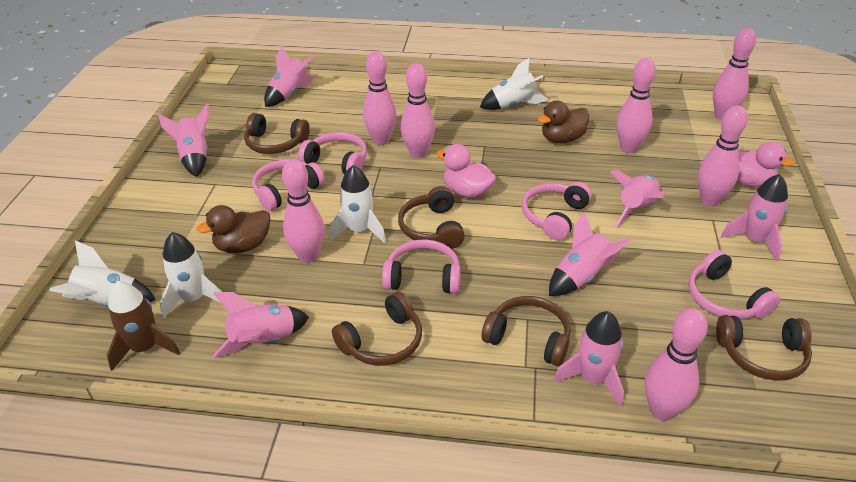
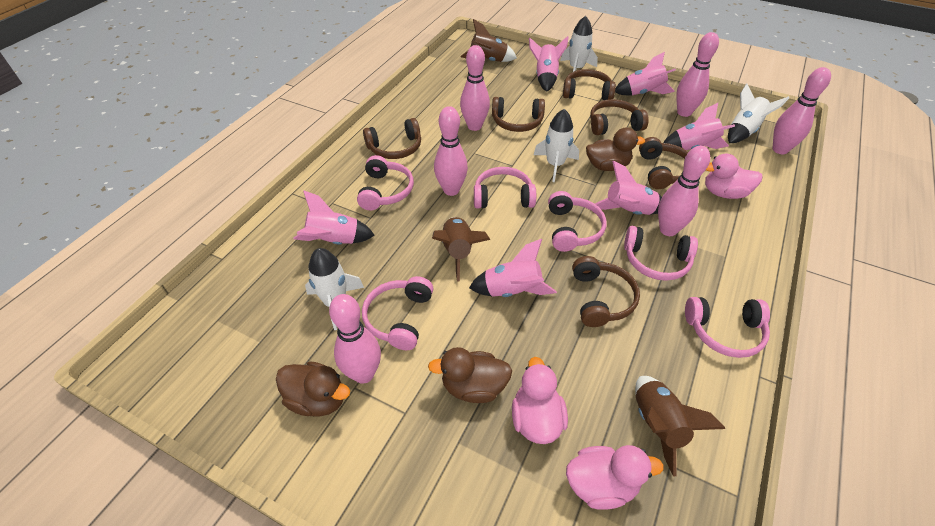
brown duck: [197,205,270,254] [538,101,589,143] = 2 -> [276,361,350,417] [428,347,512,403] [586,127,645,171] = 3
brown headphones: [244,113,310,154] [332,292,422,366] [398,186,465,249] [482,296,571,366] [716,315,812,381] = 5 -> [363,118,421,159] [492,97,545,132] [563,69,616,100] [572,256,640,327] [590,99,649,135] [639,137,688,189] = 6
brown rocket: [107,281,180,371] = 1 -> [432,217,490,281] [460,19,517,62] [635,376,725,476] = 3
pink bowling pin: [282,159,325,263] [363,51,397,145] [401,63,435,158] [616,58,656,153] [645,308,708,421] [698,106,748,206] [713,28,756,120] = 7 -> [329,294,381,384] [434,106,468,196] [460,45,490,131] [658,146,710,236] [676,32,719,117] [773,67,831,154] = 6
pink duck: [436,144,496,198] [736,142,795,187] = 2 -> [512,357,568,444] [566,445,664,510] [705,154,763,199] = 3
pink headphones: [252,159,325,211] [298,132,367,175] [382,239,461,294] [522,182,592,240] [688,250,780,319] = 5 -> [357,155,414,210] [362,276,434,350] [474,167,536,208] [548,191,606,252] [624,226,698,281] [685,297,770,358] = 6
pink rocket: [158,103,209,177] [213,292,309,358] [264,47,314,107] [549,212,631,296] [554,311,624,407] [610,170,665,227] [721,174,788,262] = 7 -> [293,190,375,245] [469,239,557,297] [529,36,568,91] [595,161,662,215] [615,52,676,95] [663,103,735,150] = 6

